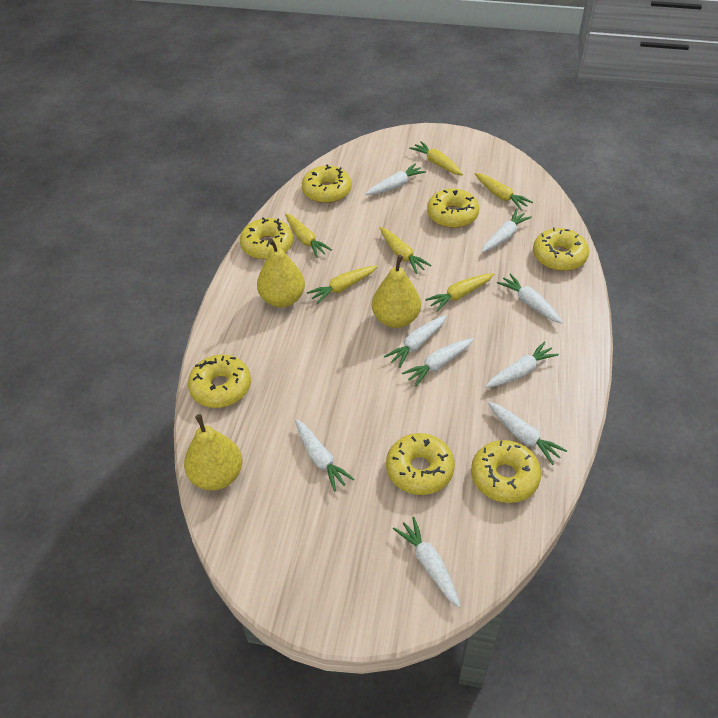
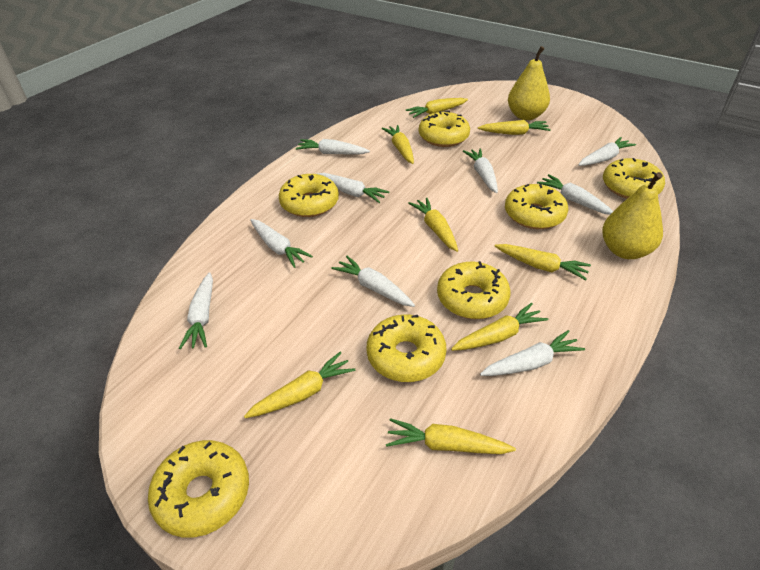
yellow carrot: [285,214,332,258] [307,266,378,304] [380,227,432,274] [409,141,463,176] [425,273,494,312] [475,173,533,210] = 6 -> [244,352,355,418] [381,125,414,164] [386,418,516,454] [406,98,468,118] [408,197,458,252] [451,303,548,351] [478,120,551,135] [495,244,591,280] = 8
yellow pear: [184,414,242,490] [257,238,305,307] [372,255,421,328] = 3 -> [508,46,550,120] [602,172,663,259] = 2

